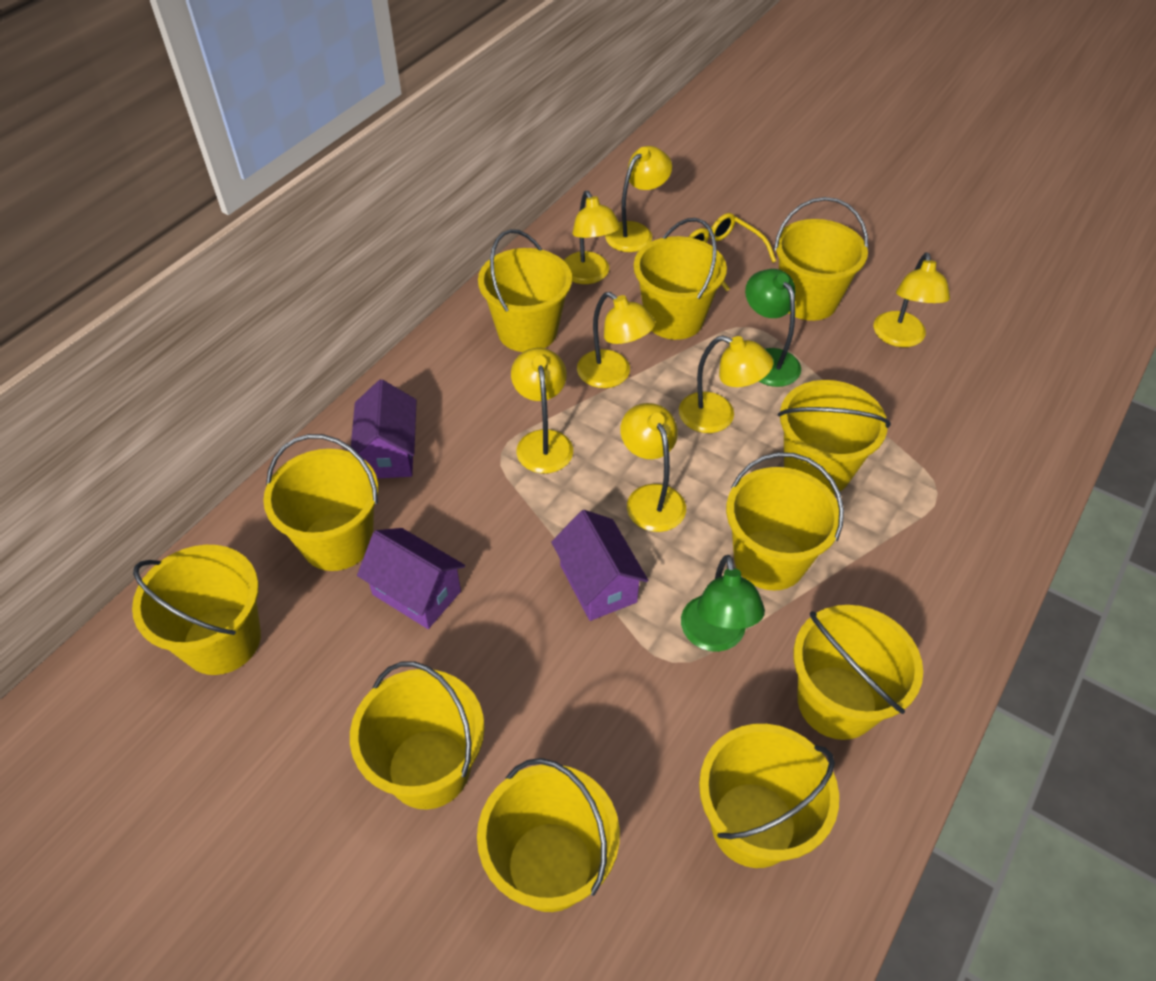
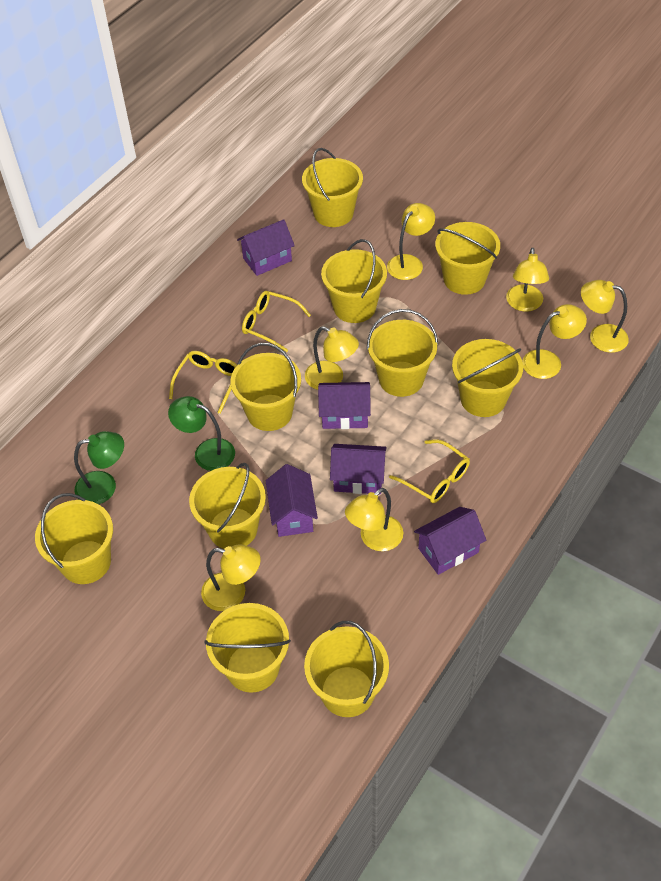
purple house: [351,379,417,479] [357,528,465,629] [551,510,648,621] = 3 -> [237,219,295,276] [266,464,318,537] [318,382,371,429] [330,444,387,494] [414,507,486,575] = 5
yellow bucket: [132,545,261,675] [263,434,378,571] [350,661,484,810] [477,758,620,912] [478,229,572,352] [634,218,727,340] [699,724,839,868] [726,452,844,591] [774,197,868,321] [778,380,891,494] [793,605,923,740] = 11 -> [35,493,113,584] [189,463,266,549] [204,603,291,693] [231,343,301,431] [302,148,363,227] [304,621,389,717] [321,239,387,323] [367,309,438,397] [435,222,500,295] [452,339,523,417] = 10
yellow glasses: [689,213,776,291] = 1 -> [169,351,237,414] [242,291,311,352] [389,439,470,503] = 3

